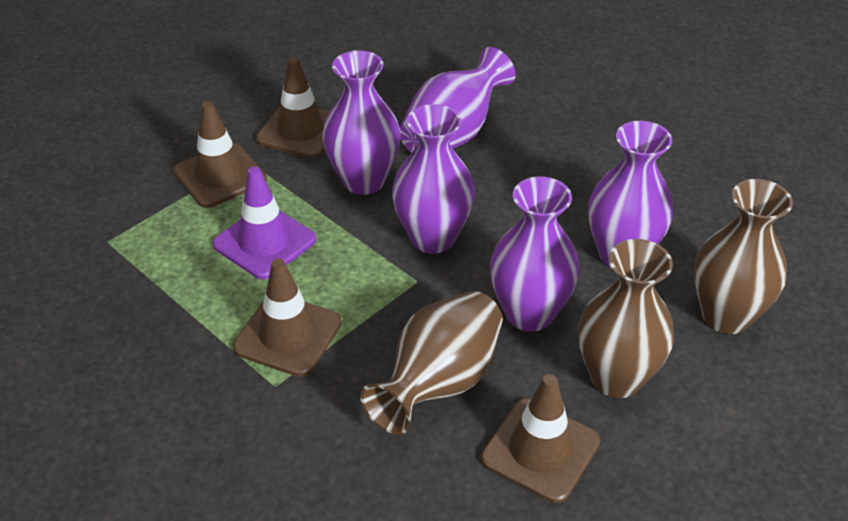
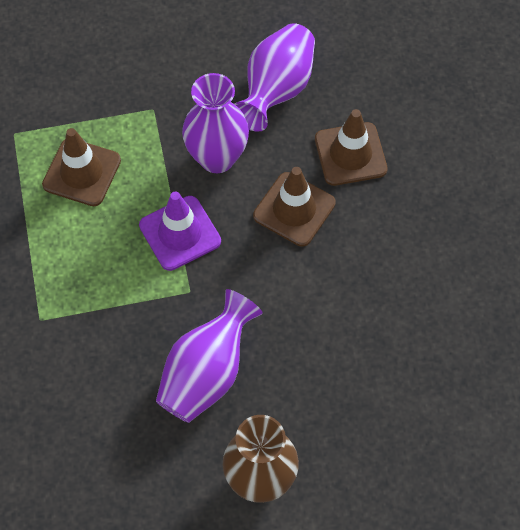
brown traffic cone: [173,101,267,208] [233,259,342,377] [256,57,330,158] [481,374,600,503] = 4 -> [42,128,121,206] [253,167,336,247] [315,109,388,186] = 3
brown vase: [360,291,503,435] [578,239,674,398] [694,179,793,334] = 3 -> [223,415,299,503] = 1
purple vase: [322,50,401,195] [392,104,475,254] [400,47,516,153] [490,176,580,332] [588,121,673,269] = 5 -> [156,289,263,423] [182,73,249,173] [234,23,315,132] = 3

